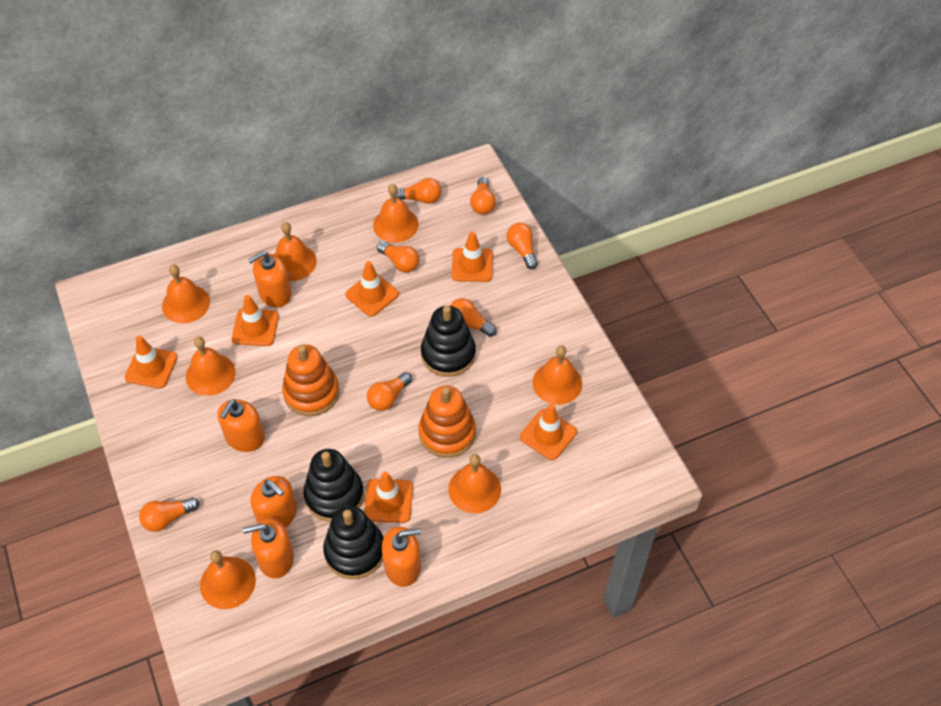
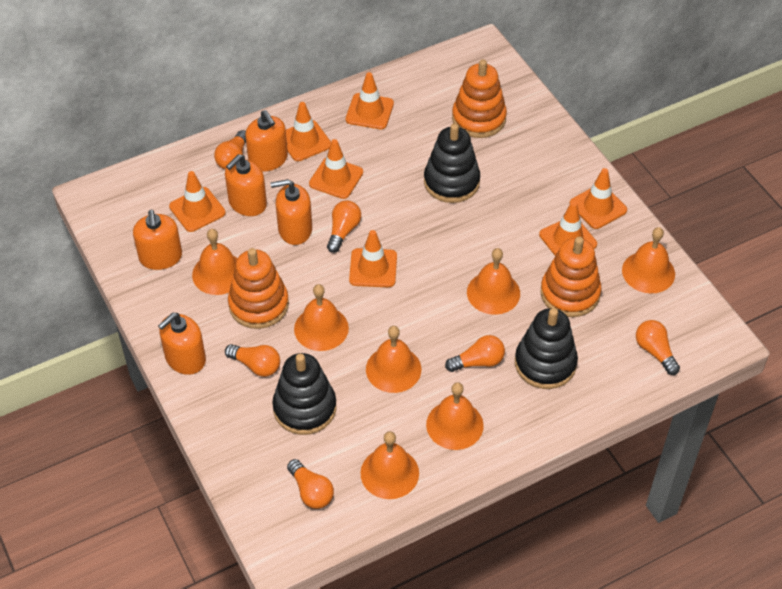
orange light bulb: [139,498,199,532] [367,372,412,411] [377,241,419,273] [396,178,441,204] [450,298,497,337] [470,177,496,215] [507,223,538,269] = 7 -> [214,130,246,169] [225,344,280,377] [287,459,334,509] [327,200,361,253] [445,335,505,372] [636,320,680,375] = 6
orange stacking toy: [282,344,339,416] [418,385,476,458] = 2 -> [228,248,289,329] [452,59,507,138] [540,237,602,317] = 3
orange traffic cone: [125,336,178,389] [232,295,279,346] [345,261,399,317] [364,472,413,523] [452,231,493,282] [520,404,577,460] = 6 -> [169,171,226,232] [286,102,331,161] [309,139,363,199] [346,72,394,129] [349,230,397,288] [539,201,597,256] [570,168,627,229] = 7

